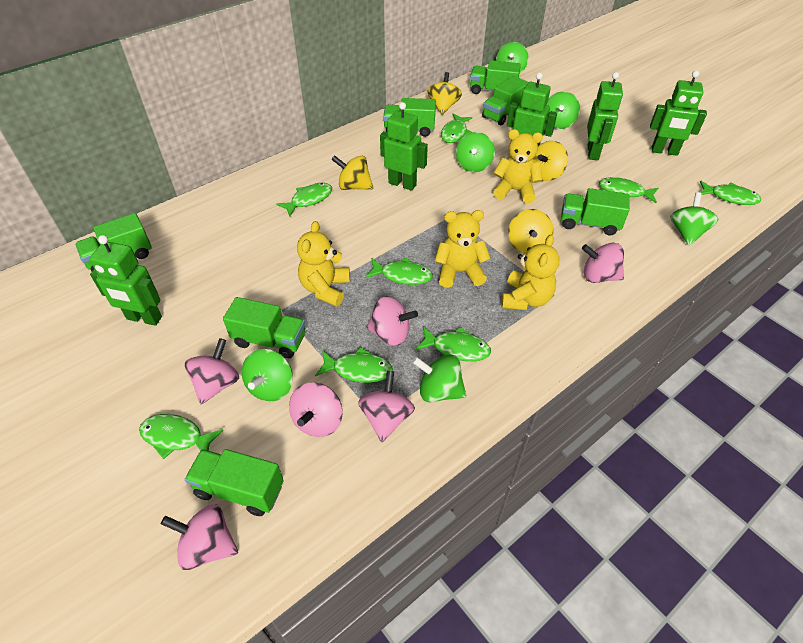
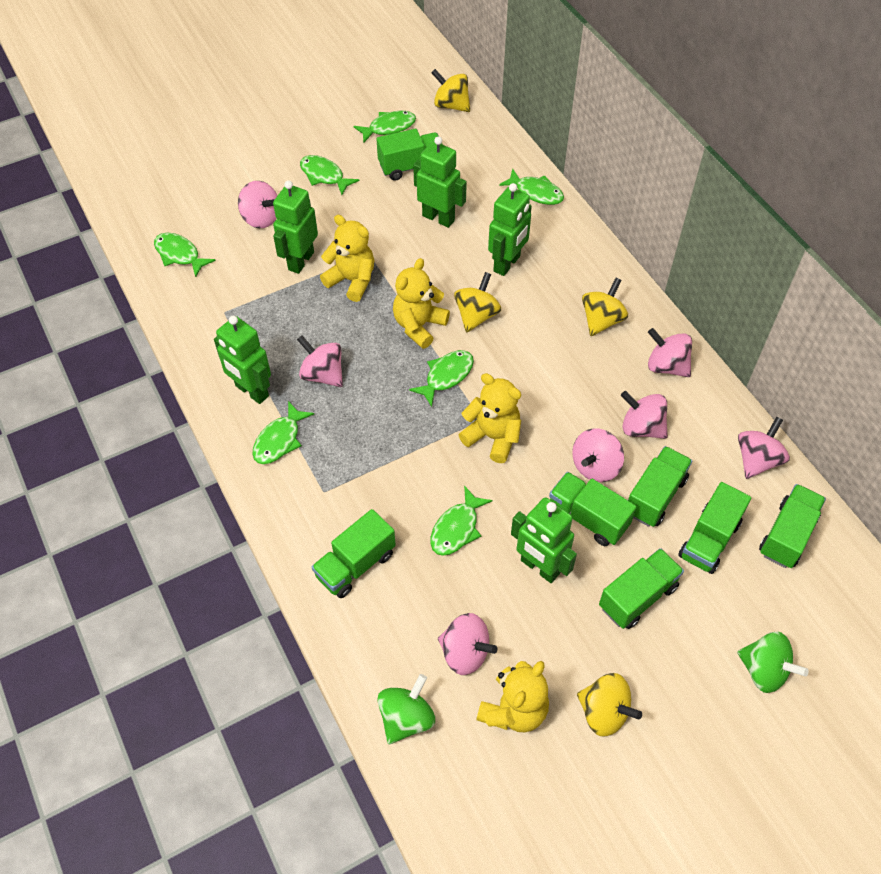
green fish: [139,414,223,459] [276,183,332,216] [315,347,393,383] [365,257,433,285] [416,326,491,362] [441,114,472,143] [599,177,658,203] [700,180,761,205] = 8 -> [154,233,216,277] [252,401,314,464] [300,155,359,195] [353,111,416,143] [409,350,474,407] [430,486,493,556] [499,168,564,205] = 7
green spinning top: [242,349,293,401] [412,354,467,402] [456,132,495,172] [496,42,529,74] [547,91,580,129] [670,192,718,246] = 6 -> [377,674,435,744] [737,632,809,693] = 2
pink spinning top: [161,504,238,570] [185,338,239,404] [289,383,343,437] [358,371,415,442] [366,296,418,346] [582,243,624,283] = 6 -> [238,181,278,228] [297,336,343,387] [438,613,497,675] [572,428,624,482] [621,391,668,439] [648,328,692,377] [738,417,790,479] = 7

